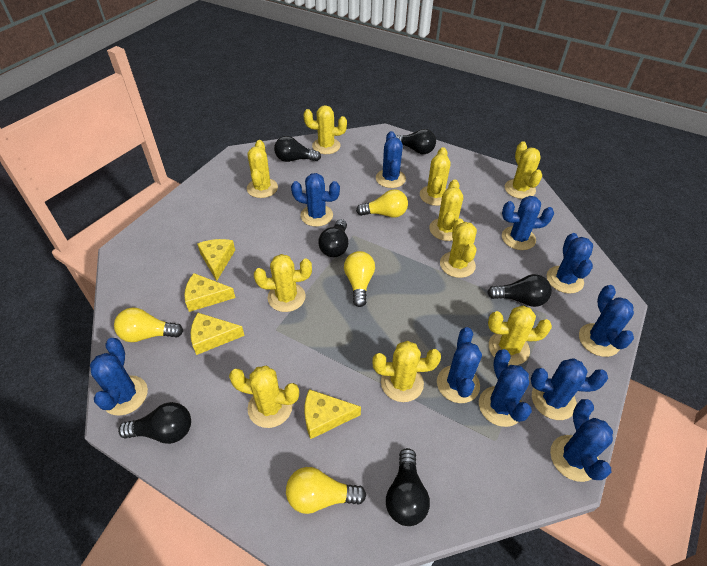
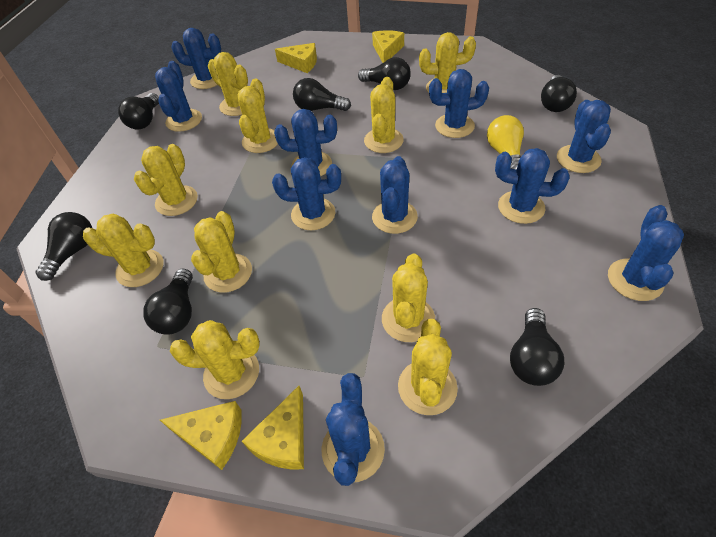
black light bulb: [118,402,191,444] [274,136,321,162] [318,219,348,257] [386,448,430,526] [396,129,436,154] [487,274,552,307] = 6 -> [35,212,92,281] [118,93,159,130] [143,269,193,335] [293,78,351,111] [358,57,411,90] [510,308,564,386] [541,75,577,112] = 7
yellow light bulb: [114,307,183,342] [286,467,366,514] [344,251,375,307] [356,189,408,218] = 4 -> [487,115,524,170] = 1

